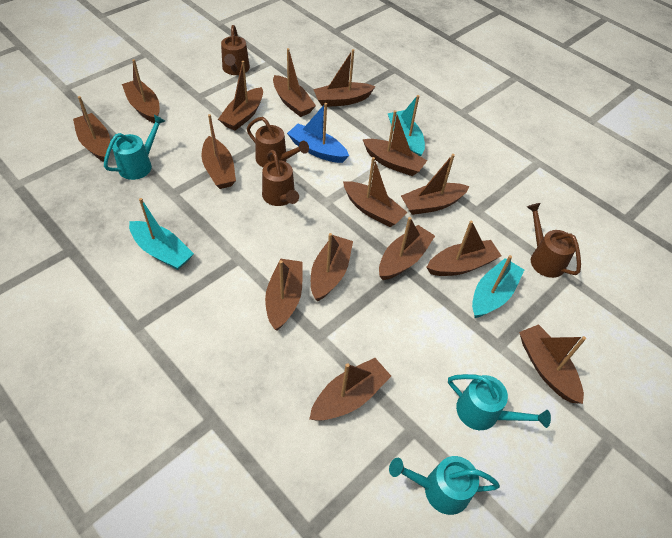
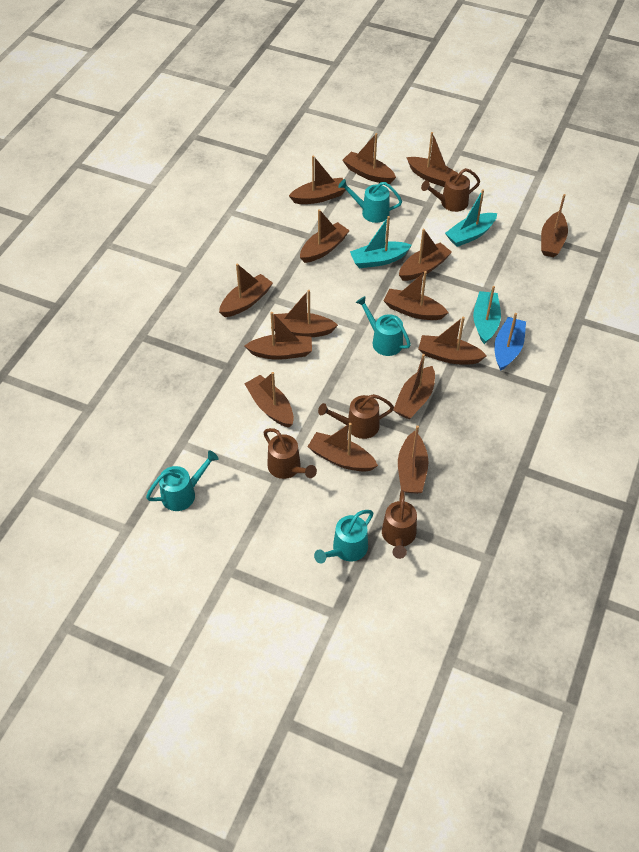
turquoise watering can: [104,115,165,180] [389,456,500,515] [448,374,551,430] = 3 -> [146,451,219,511] [314,510,373,563] [338,179,402,223] [356,296,411,356] = 4

